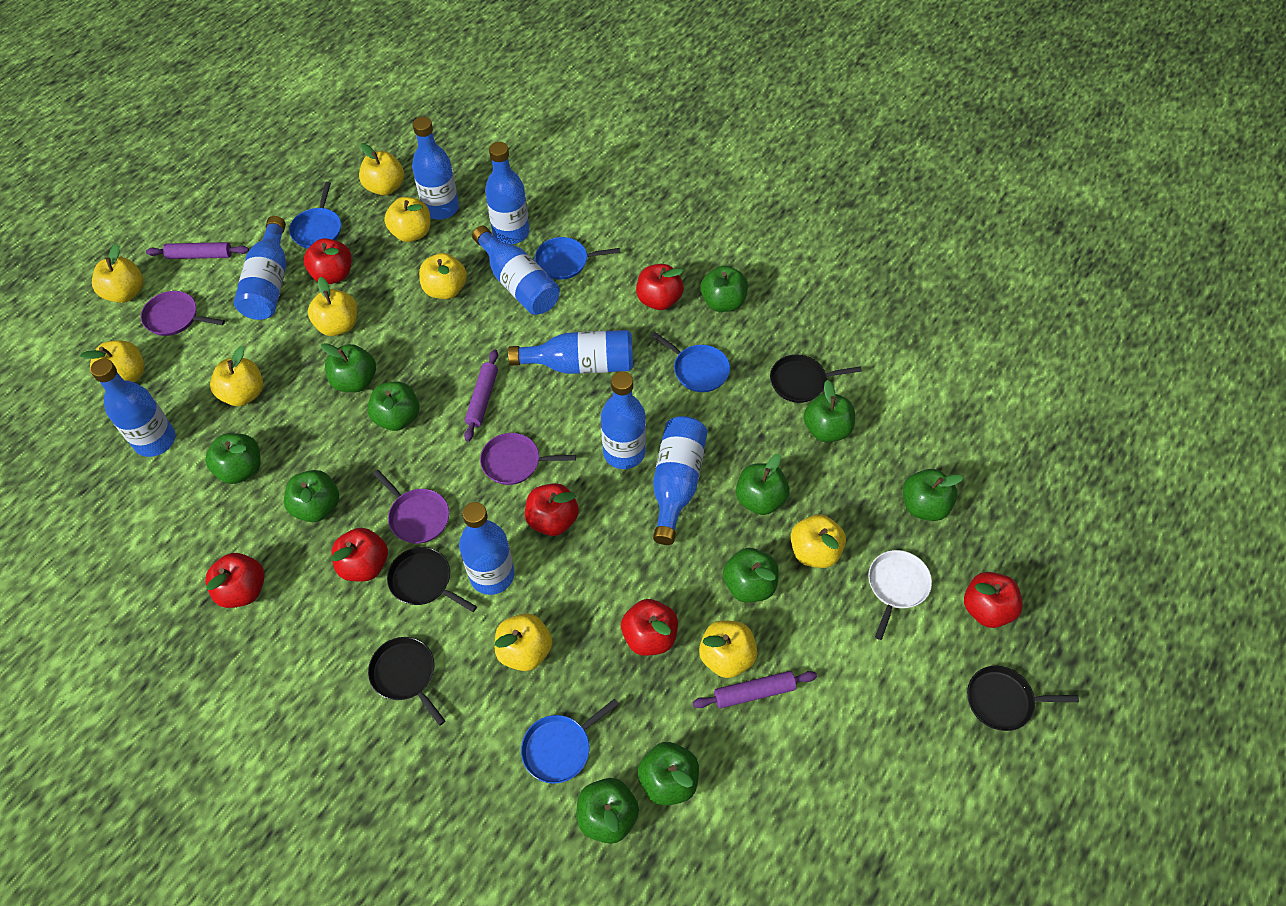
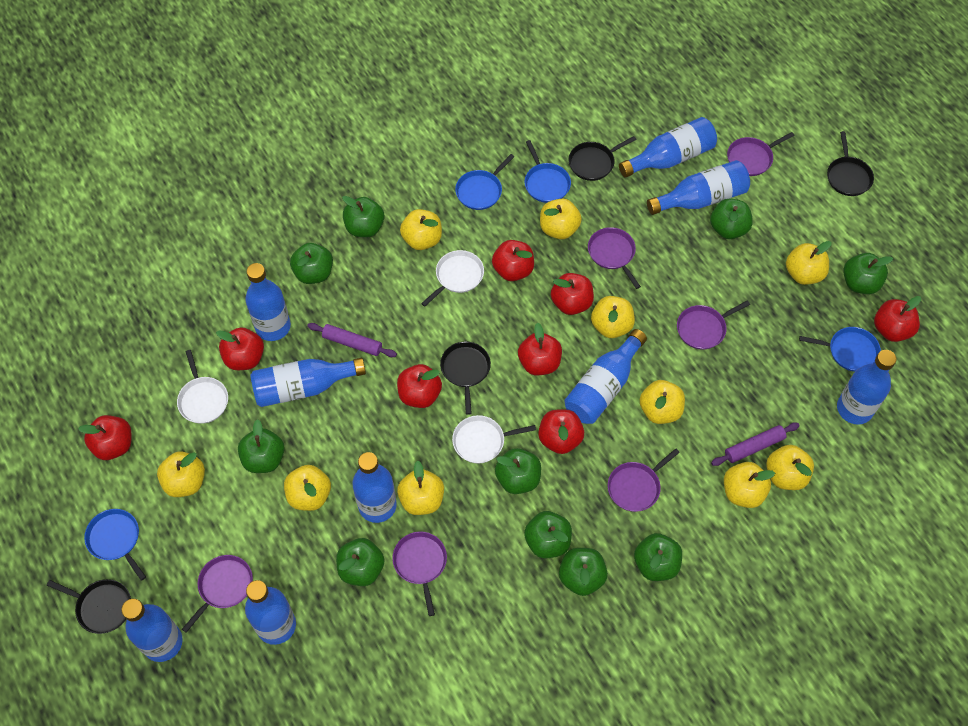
green apple: [205,433,261,484] [284,470,339,522] [321,343,376,392] [367,382,420,431] [577,778,639,844] [638,742,699,805] [700,266,748,312] [723,548,779,603] [736,454,790,515] [804,380,855,442] [903,469,963,521] = 11 -> [238,419,285,473] [290,243,333,284] [336,538,384,586] [342,196,384,237] [495,448,541,494] [524,511,572,558] [559,548,608,596] [634,533,682,581] [710,198,753,239] [843,253,893,294] = 10
purple pan: [141,291,225,336] [373,470,449,544] [480,433,576,485] = 3 -> [182,555,253,633] [392,532,447,616] [588,227,641,289] [608,449,680,512] [677,300,750,350] [727,132,794,176] = 6
purple rolling pin: [146,242,249,259] [464,349,498,442] [693,671,817,708] = 3 -> [307,323,397,357] [711,423,800,466] = 2
red apple: [205,553,265,608] [304,238,352,284] [331,528,388,581] [525,483,579,536] [621,599,678,656] [636,264,684,310] [964,572,1023,628] = 7 -> [78,415,131,460] [216,327,264,370] [397,364,442,408] [492,240,534,281] [518,323,562,375] [538,409,584,454] [551,273,594,315] [874,296,921,342] = 8
white pan: [868,550,932,640] = 1 -> [177,350,228,424] [421,250,484,307] [452,415,536,463] = 3

